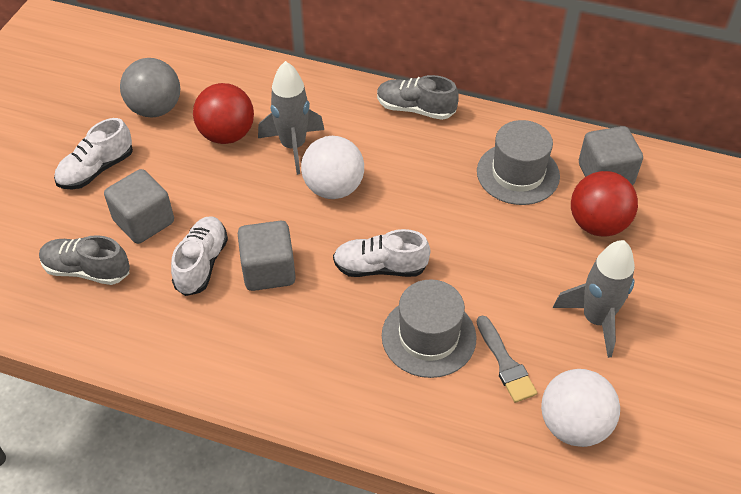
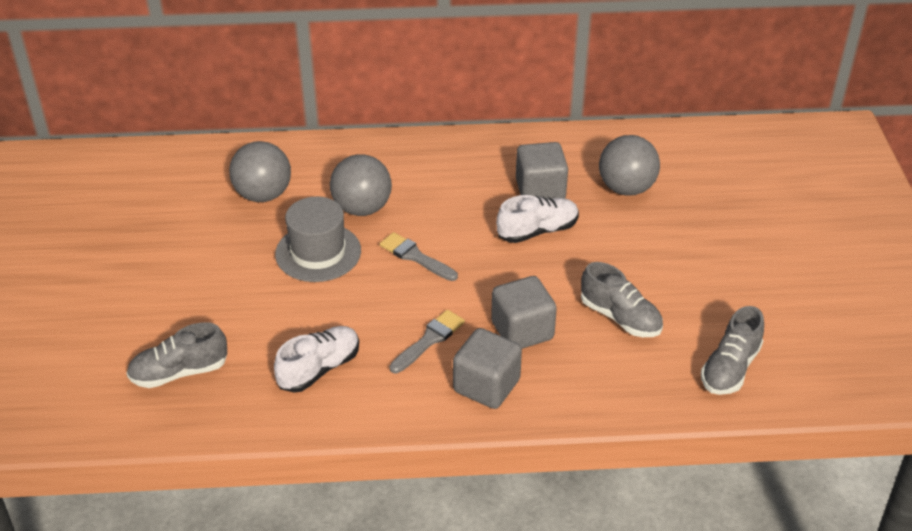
grey ball: [120,58,180,118] = 1 -> [229,141,291,202] [330,154,392,216] [599,135,660,196] = 3
grey brush: [477,315,537,403] = 1 -> [380,232,458,281] [390,310,465,373] = 2
grey hat: [382,279,477,378] [477,120,560,205] = 2 -> [275,196,361,282] = 1
grey rocket: [258,61,324,175] [553,240,635,358] = 2 -> none = 0
grey shoe: [39,235,130,285] [377,75,459,120] = 2 -> [126,322,227,388] [581,262,663,337] [701,306,764,395] = 3
red ball: [193,83,254,144] [571,171,638,237] = 2 -> none = 0
white ball: [301,136,364,199] [541,369,620,447] = 2 -> none = 0
white shoe: [54,118,133,189] [171,216,228,296] [333,229,430,277] = 3 -> [274,326,359,393] [496,195,579,243] = 2

